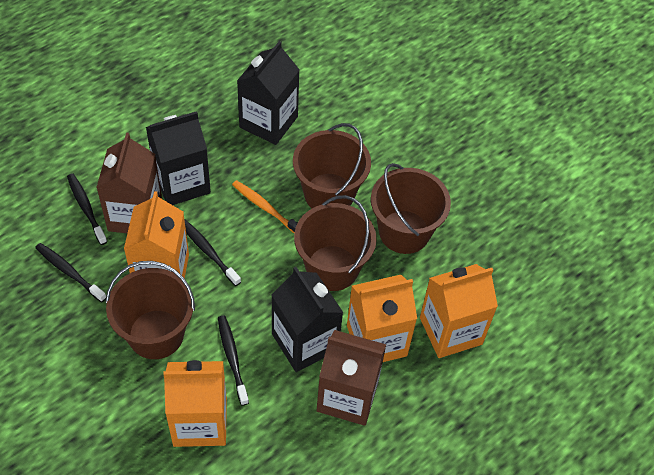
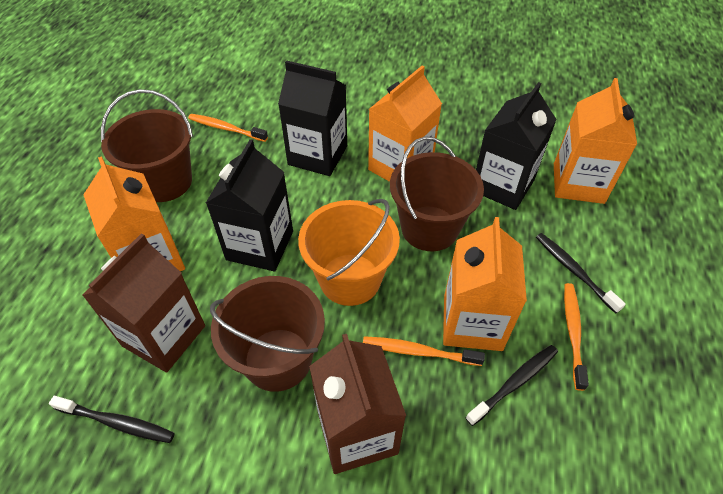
black toothbrush: [35,243,106,302] [67,173,107,245] [184,219,241,286] [218,316,249,406] = 4 -> [49,396,175,443] [466,345,558,426] [536,233,626,313] = 3
brown bucket: [106,261,195,359] [293,123,371,208] [294,195,377,291] [371,163,451,254] = 4 -> [101,89,193,202] [210,276,325,392] [390,136,484,251] = 3
orange bucket: none = 0 -> [298,199,400,306] = 1
orange toothbrush: [232,180,297,233] = 1 -> [188,114,268,142] [363,336,485,366] [564,283,589,391] = 3

